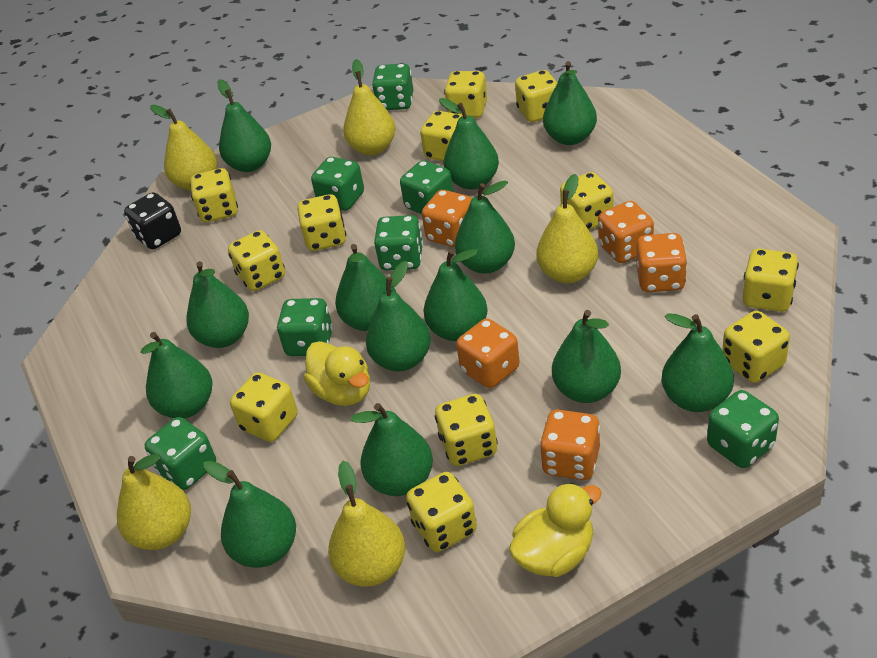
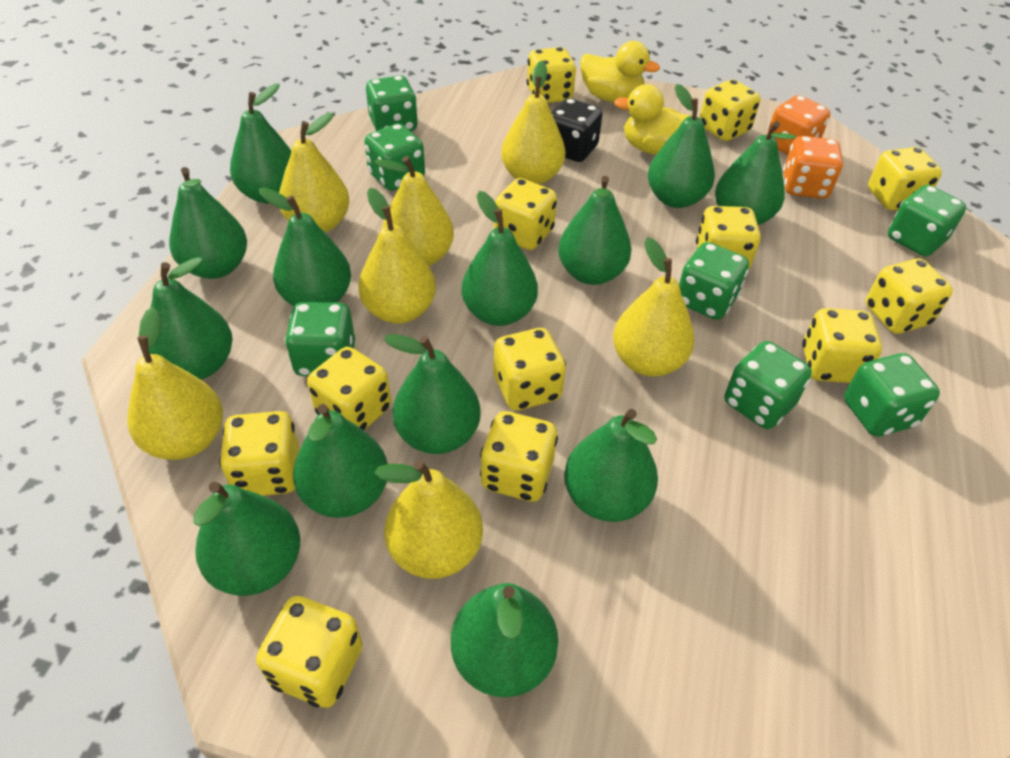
orange dice: [422,190,472,248] [456,318,520,388] [539,409,600,480] [598,201,654,263] [636,233,687,292] = 5 -> [767,95,830,155] [783,136,843,199] = 2
yellow pear: [117,454,191,550] [150,105,217,191] [328,461,405,587] [343,59,396,155] [536,174,598,283] = 5 -> [127,307,223,460] [279,112,350,233] [358,188,436,324] [374,156,454,266] [374,460,483,579] [501,61,566,184] [613,237,695,376] = 7

